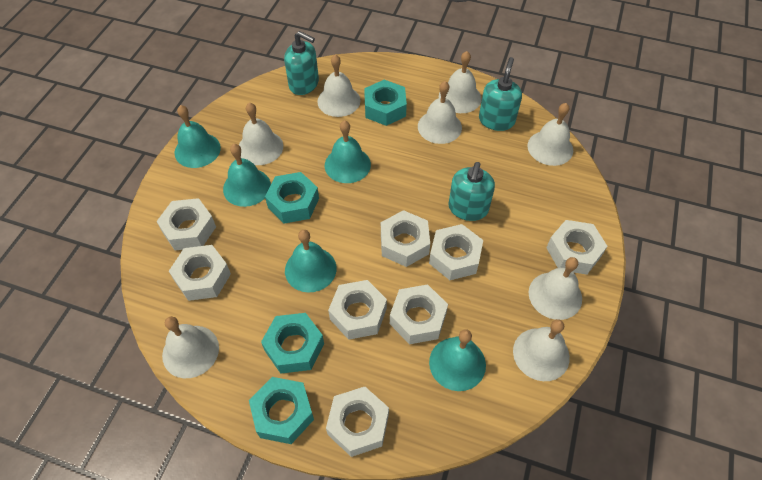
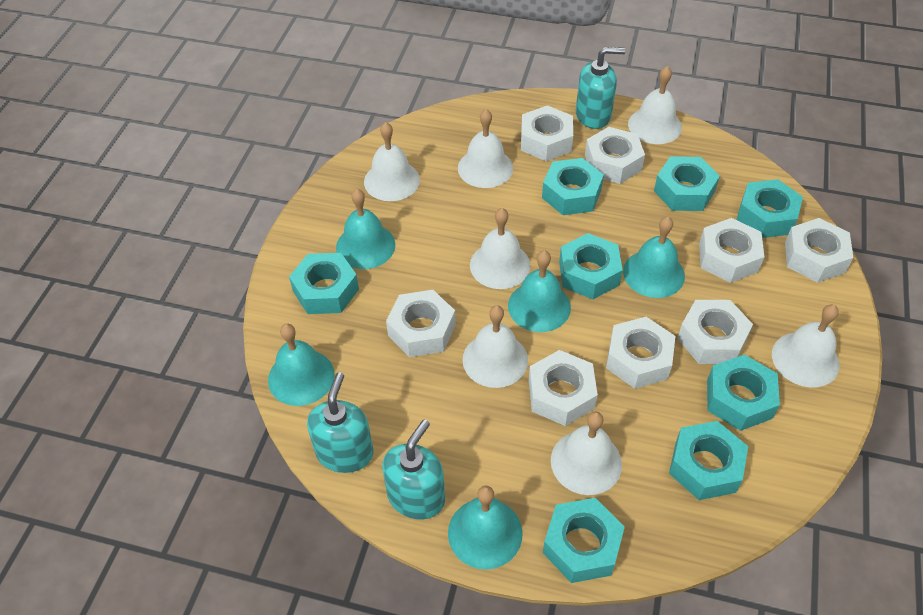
turquoise nut: [249,377,314,444] [261,313,324,374] [265,172,319,224] [364,80,407,126] = 4 -> [289,253,359,314] [542,158,604,215] [543,498,625,583] [559,233,623,299] [654,156,720,211] [669,421,748,500] [707,354,780,431] [736,179,803,238] = 8
white bell: [162,316,219,378] [239,102,283,165] [317,54,360,117] [418,81,462,144] [439,51,481,113] [513,319,570,381] [528,103,573,166] [529,257,582,320] = 8 -> [364,122,420,201] [458,109,513,188] [463,305,528,388] [470,208,530,289] [551,411,622,495] [628,66,682,144] [772,305,840,387] = 7

